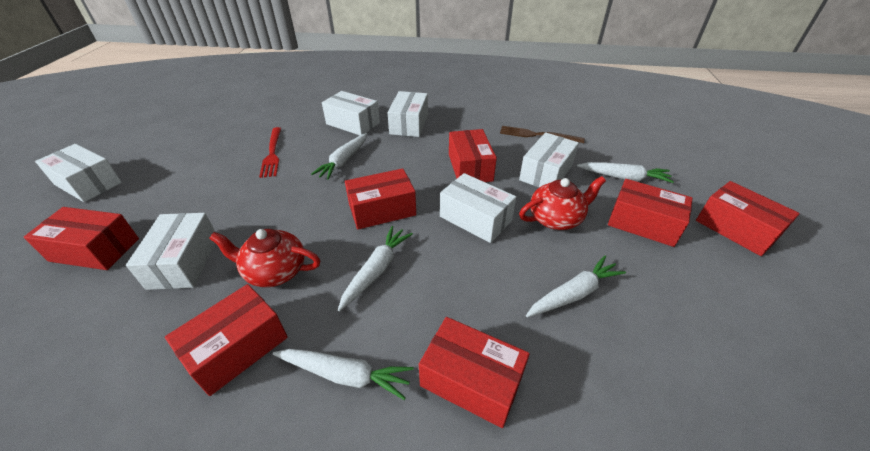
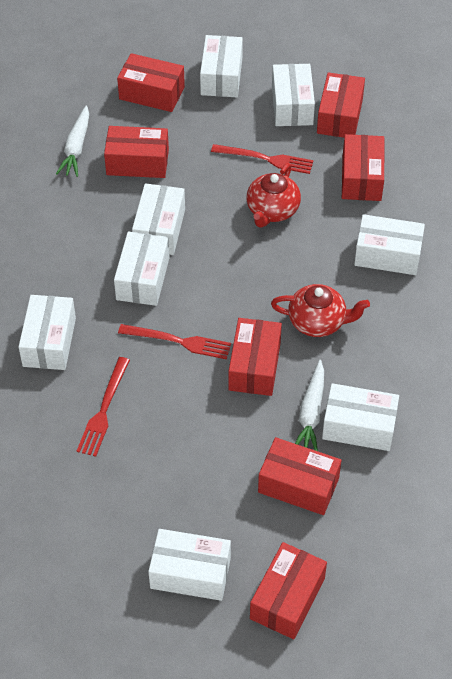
brown fork: [500,126,585,143] = 1 -> none = 0
red fork: [259,127,281,178] = 1 -> [77,357,130,457] [118,324,231,359] [211,144,314,174] = 3
white box: [35,144,122,202] [126,213,215,290] [322,91,380,135] [387,91,428,137] [440,173,516,243] [519,132,579,187] = 6 -> [19,295,76,370] [114,232,170,306] [132,183,185,255] [148,529,231,601] [200,35,243,97] [272,64,315,126] [322,383,399,451] [354,214,425,275] = 8
white carrot: [273,349,414,400] [311,133,367,180] [338,226,413,311] [526,256,626,317] [577,162,674,183] = 5 -> [56,105,89,177] [295,360,324,451] = 2

